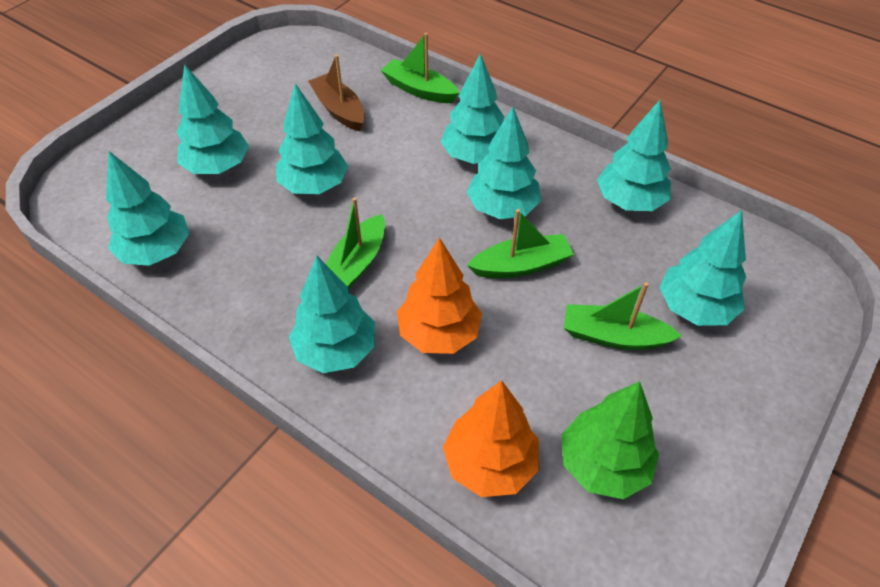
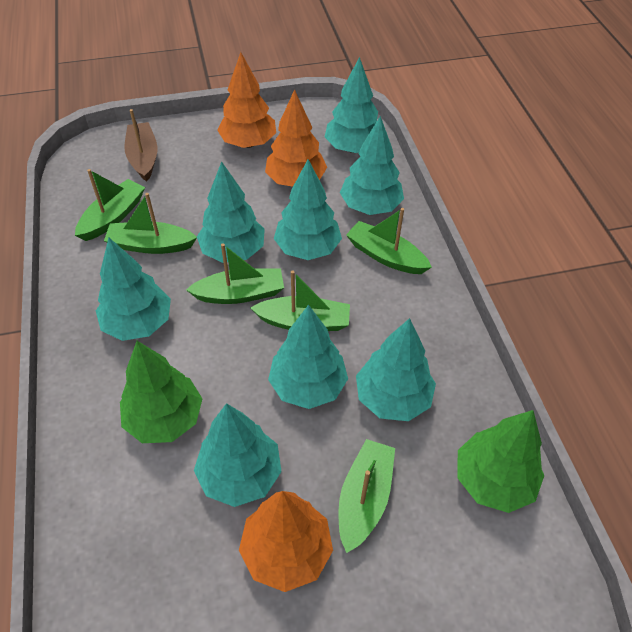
green boat: [326,197,385,288] [381,33,459,103] [467,209,574,278] [564,282,682,350] = 4 -> [75,169,145,241] [104,193,197,254] [186,243,284,304] [251,270,350,331] [338,439,395,553] [346,208,432,274] = 6
green tree: [562,381,659,499] = 1 -> [120,341,202,443] [457,410,544,513] = 2
orange tree: [397,237,482,354] [443,380,539,497] = 2 -> [217,52,276,148] [239,491,333,592] [265,89,327,187] = 3

